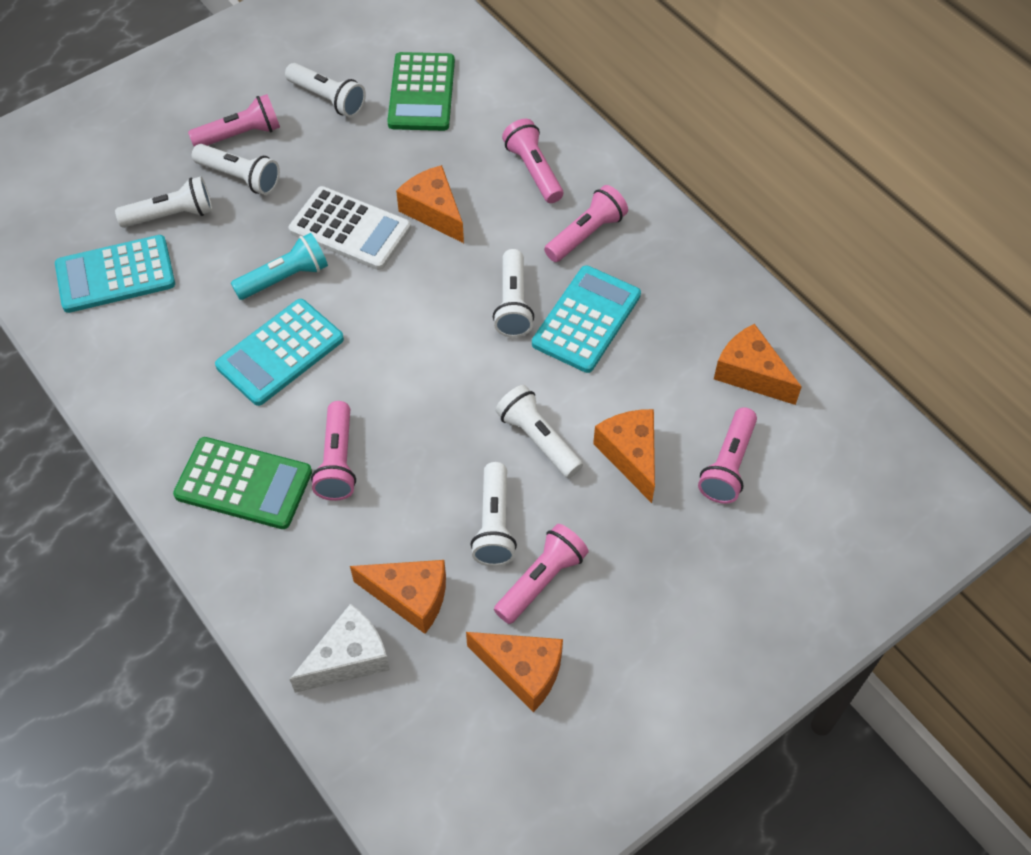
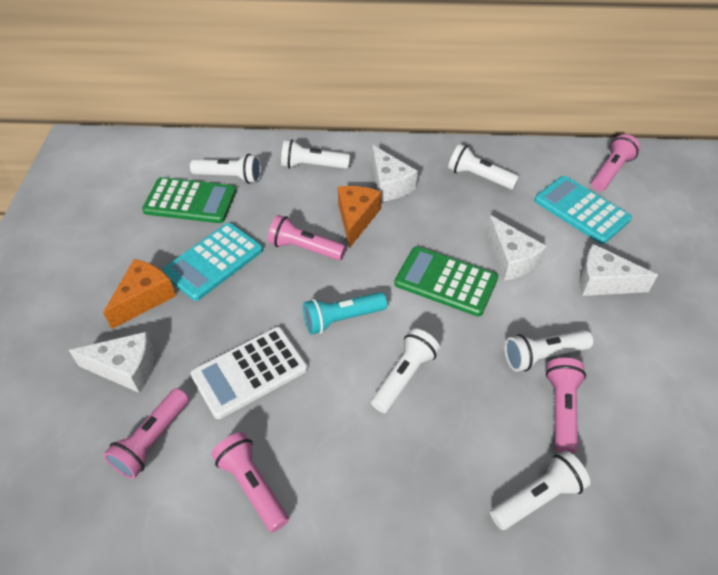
orange cheese: [350,560,446,634] [396,165,464,243] [466,632,563,712] [593,409,655,503] [714,324,802,405] = 5 -> [103,259,176,329] [338,186,381,248] = 2
pink flashlight: [188,94,280,147] [311,401,356,501] [494,524,589,624] [502,119,563,203] [544,185,628,262] [698,407,757,504] = 6 -> [104,388,189,479] [211,432,289,532] [268,215,346,261] [546,358,586,454] [591,134,640,191] = 5
turquoise calculator: [55,235,175,313] [215,299,344,406] [532,265,641,373] = 3 -> [162,223,263,301] [534,176,632,244] = 2
white cheese: [289,604,390,693] = 1 -> [69,332,154,393] [372,145,418,202] [486,215,547,281] [579,244,658,296] = 4

